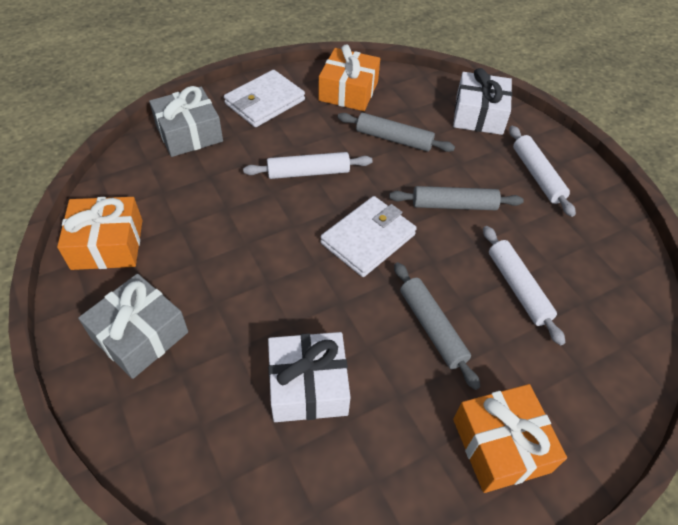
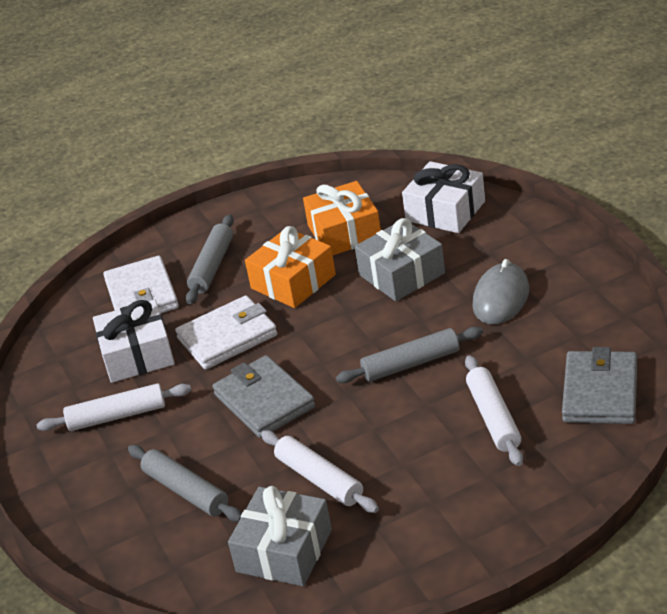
grey mouse: none = 0 -> [472,259,529,324] = 1
grey wallet: none = 0 -> [212,355,315,438] [562,347,637,424] = 2
orange gift: [57,197,143,270] [319,44,380,111] [453,384,567,493] = 3 -> [245,226,336,308] [303,181,381,255] = 2

